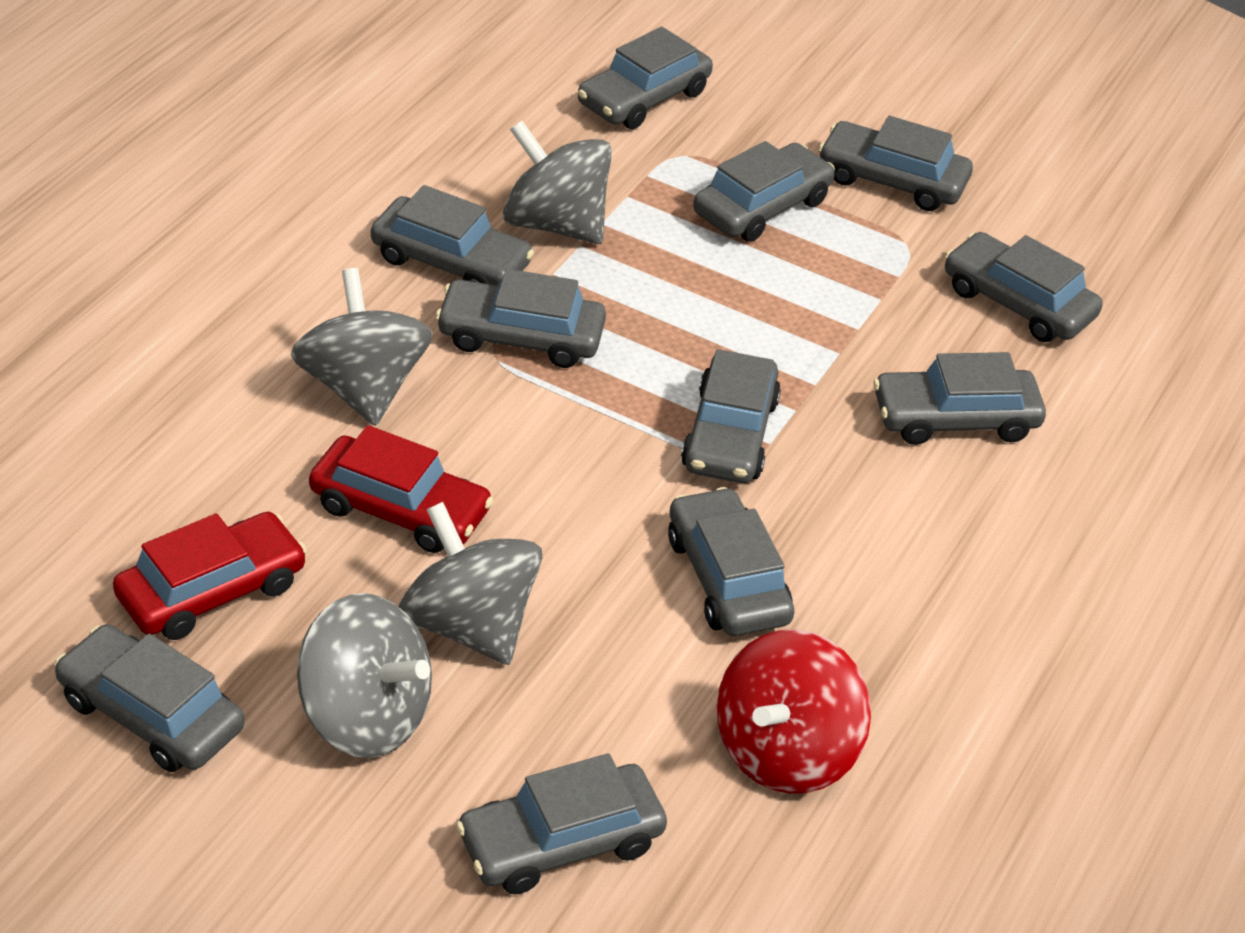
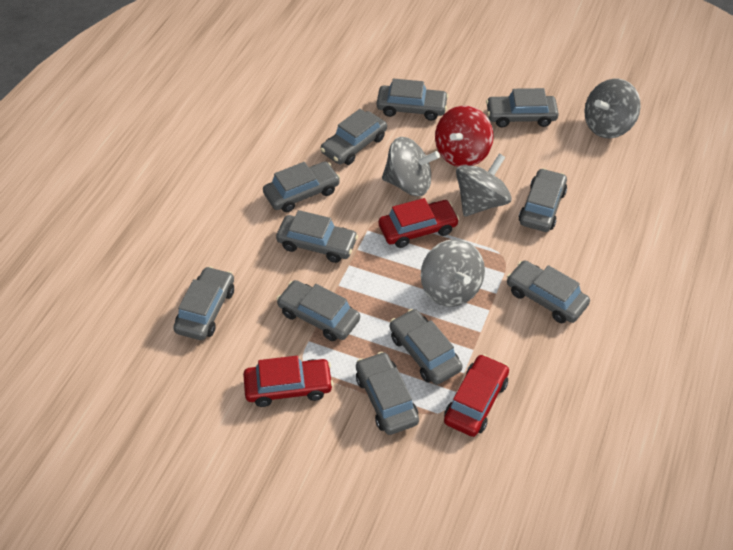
red car: [113,512,307,640] [309,425,493,553] = 2 -> [243,356,333,407] [378,198,459,248] [444,354,509,437] = 3

